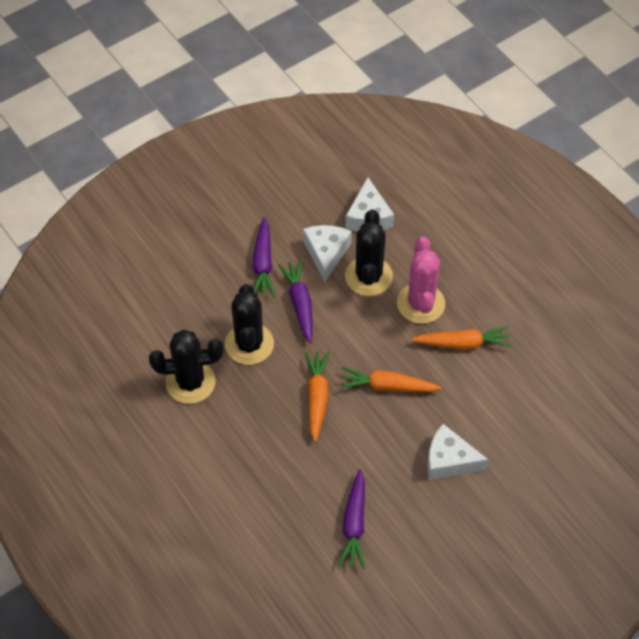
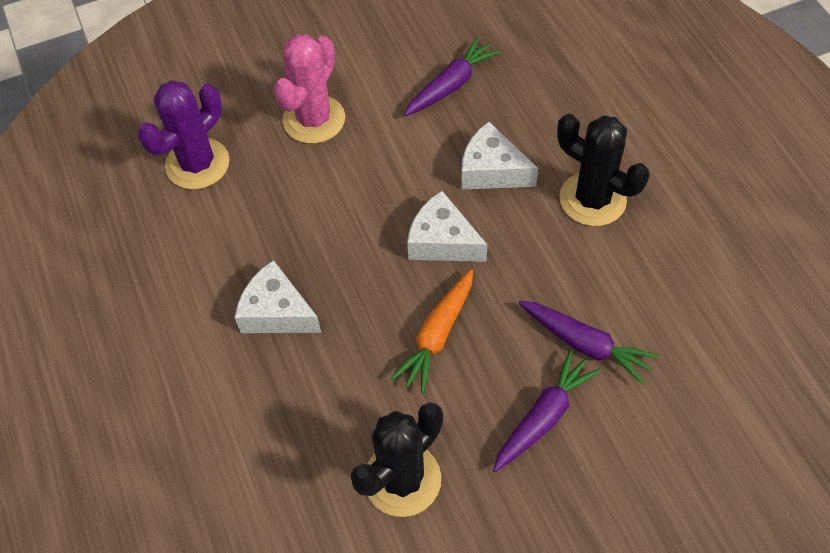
black cactus: [149,330,223,404] [225,284,274,365] [345,209,393,296] = 3 -> [351,403,443,517] [557,114,650,226] = 2
orange carrot: [305,352,330,442] [340,367,441,392] [411,326,512,349] = 3 -> [390,269,473,394] = 1
purple cactus: none = 0 -> [137,80,229,189] = 1

